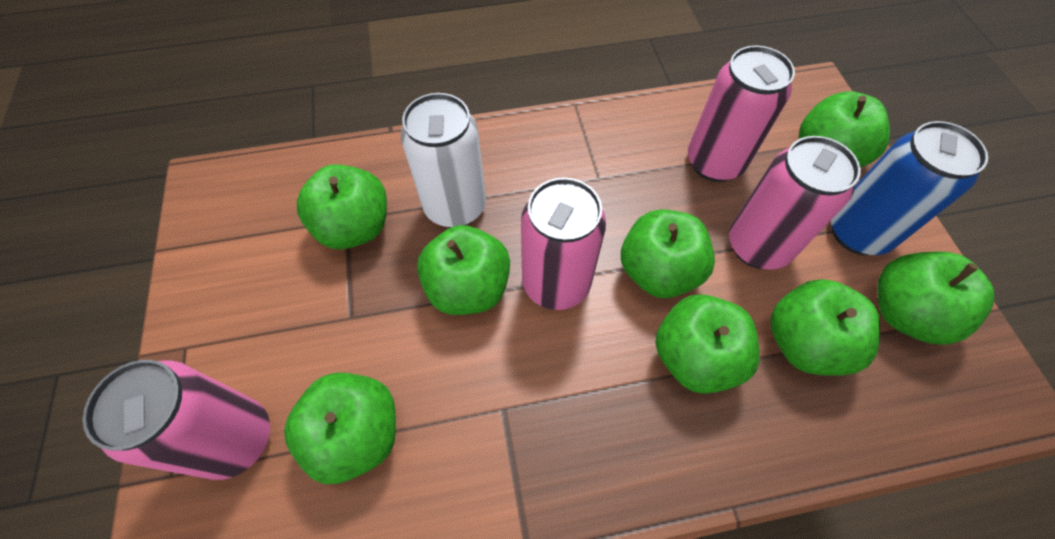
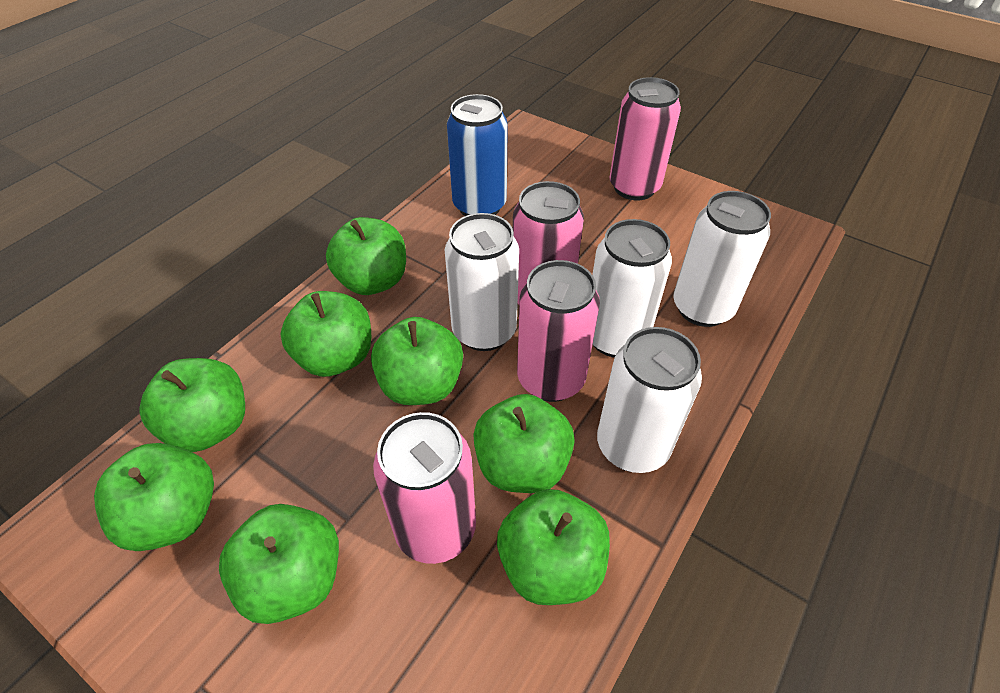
white can: [401,93,486,228] = 1 -> [445,213,519,351] [592,219,672,357] [597,327,702,473] [673,191,771,327] = 4

